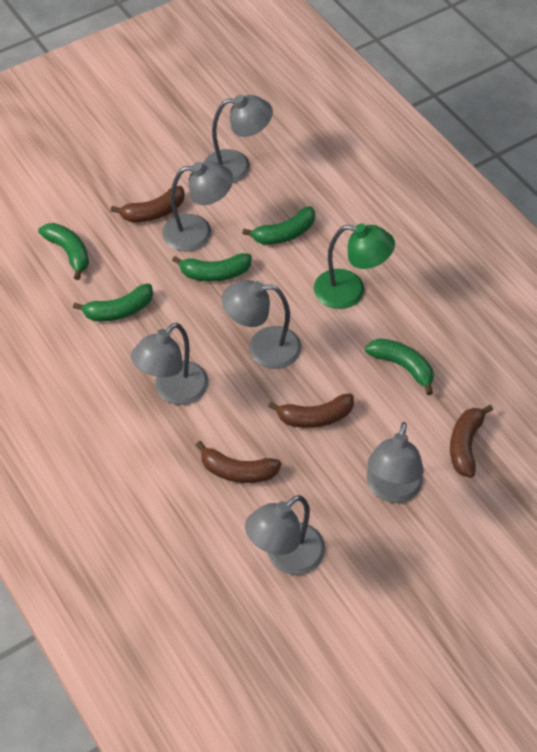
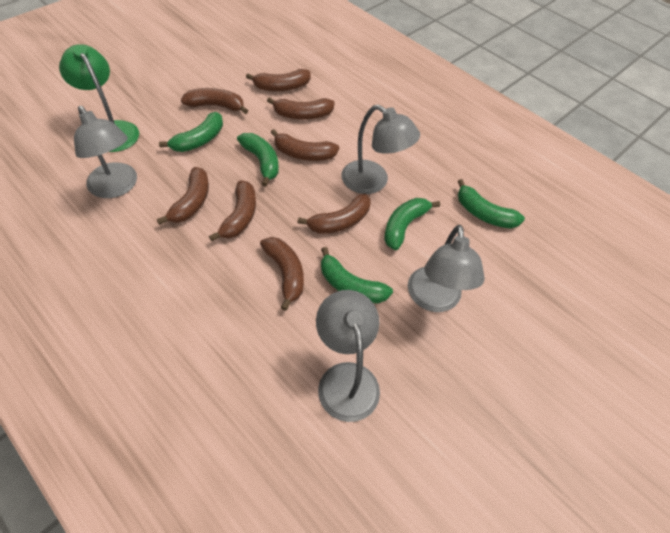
brown banana: [111,186,185,222] [196,441,281,483] [268,393,354,428] [450,405,493,478] = 4 -> [157,167,209,225] [181,88,248,114] [209,181,256,241] [246,69,311,91] [260,237,304,311] [267,97,335,119] [271,129,339,161] [298,193,371,234] = 8
grey lamp: [131,323,209,405] [162,161,233,252] [204,95,273,183] [221,280,302,369] [245,495,325,575] [367,422,423,503] = 6 -> [74,106,137,198] [316,290,380,422] [341,105,420,194] [408,225,485,312] = 4

